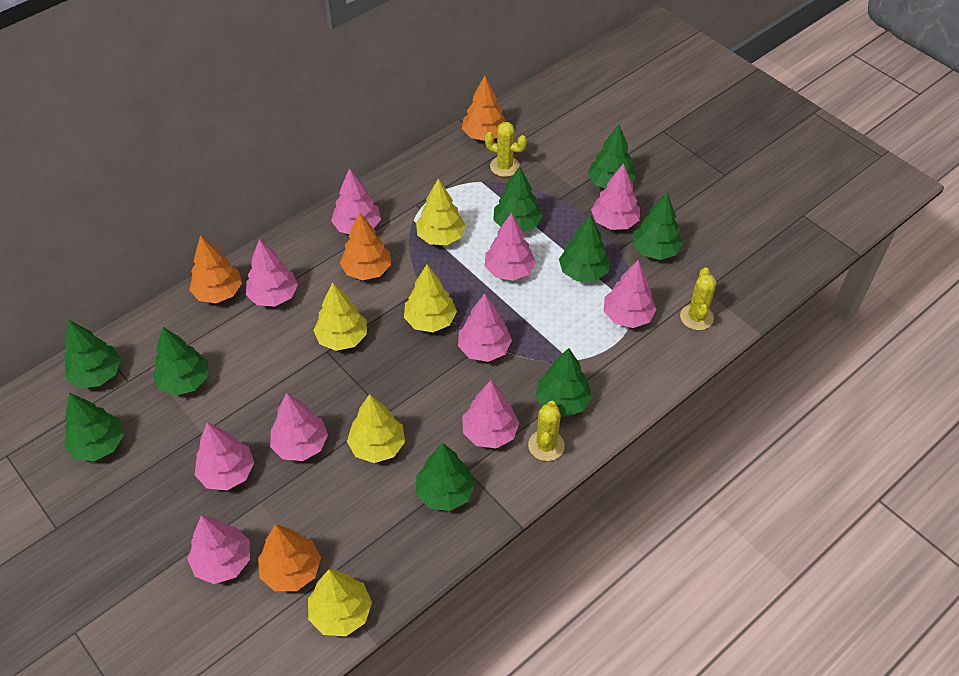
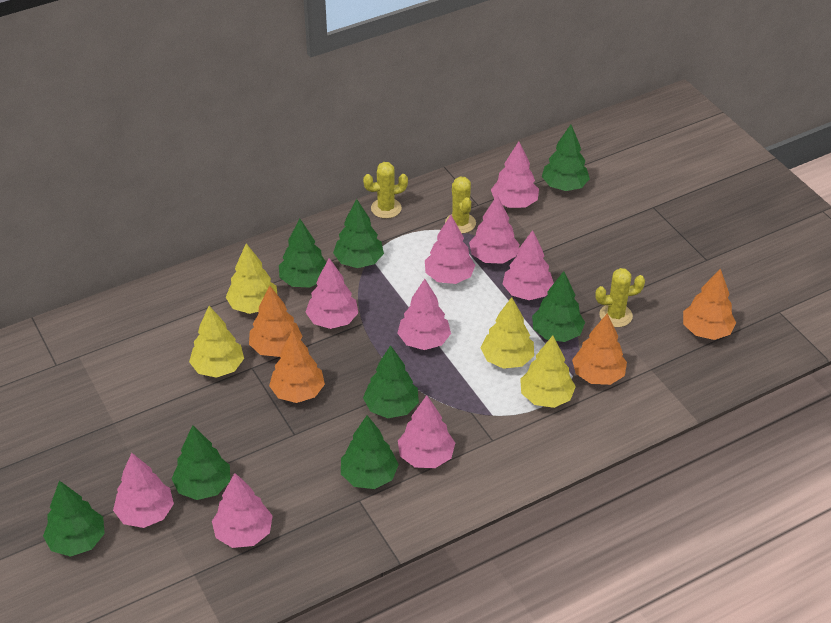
green tree: [64,320,121,388] [64,393,124,461] [153,327,208,396] [416,442,475,511] [493,166,543,232] [536,348,592,417] [559,215,610,282] [588,124,636,189] [633,193,683,260] = 9 -> [43,481,105,557] [172,425,230,500] [279,218,326,288] [333,199,384,268] [341,415,399,489] [363,345,419,418] [532,271,585,342] [542,125,590,191] = 8
pink tree: [187,515,250,584] [195,422,254,491] [246,239,298,307] [270,393,328,461] [331,168,381,234] [458,293,512,362] [462,380,519,449] [485,213,536,281] [591,163,640,230] [604,260,657,328] = 10 -> [113,453,174,528] [212,473,273,548] [305,258,358,329] [397,279,451,350] [398,395,455,468] [425,215,475,284] [469,195,520,264] [491,141,539,208] [503,230,554,300] = 9
yellow tree: [308,569,372,636] [313,282,367,351] [347,394,405,463] [404,265,457,332] [416,178,466,245] = 5 -> [189,306,244,378] [225,243,277,314] [480,297,534,369] [520,335,576,408] = 4

